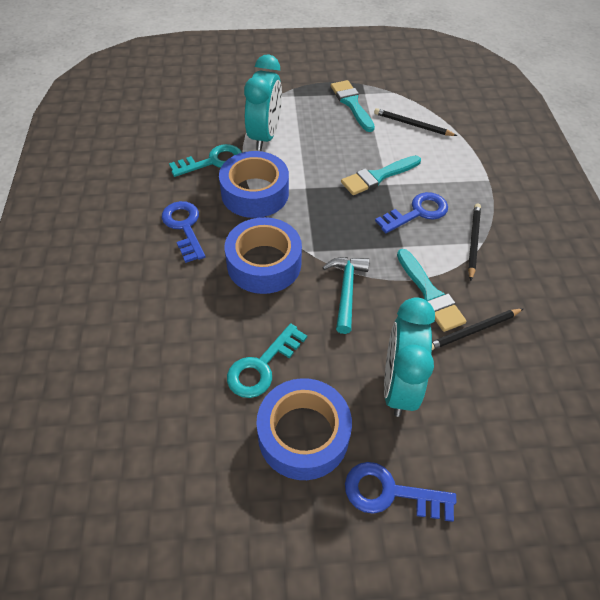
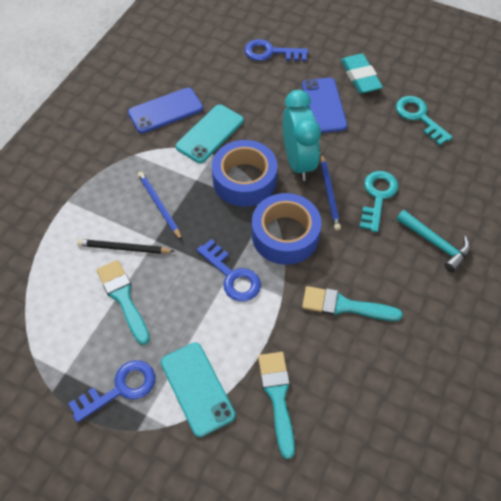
black pencil: [374,108,457,136] [432,309,523,350] [468,204,481,281] = 3 -> [77,239,175,254] = 1
blue pencil: none = 0 -> [138,171,182,240] [321,154,341,230] = 2
blue phone: none = 0 -> [128,88,203,133] [302,78,347,133] = 2
blue tape: [219,151,289,218] [225,217,302,294] [256,378,352,480] = 3 -> [212,140,278,207] [252,193,322,265] = 2
turquoise clock: [244,54,282,151] [384,297,435,417] = 2 -> [283,90,321,181] = 1
turquoise eraser: none = 0 -> [341,54,383,94] = 1
turquoise phone: none = 0 -> [161,342,236,437] [176,105,244,163] = 2

